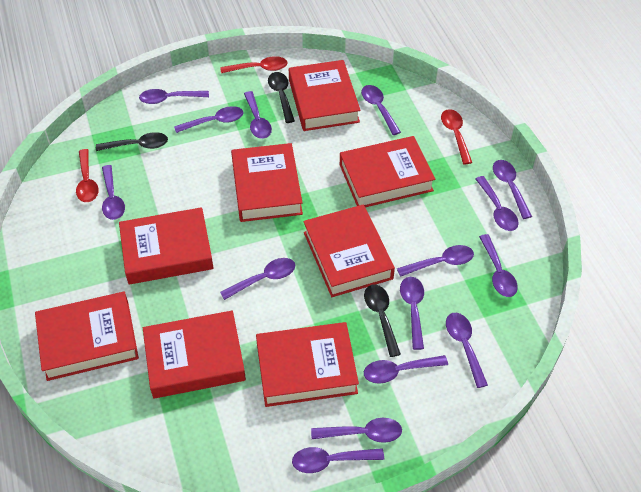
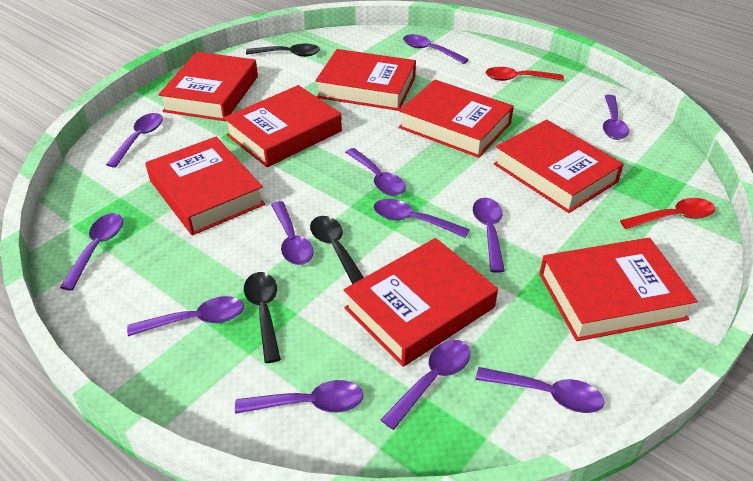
purple spoon: [102,165,125,220] [139,89,209,104] [174,106,243,133] [220,258,295,300] [244,91,272,139] [292,447,384,473] [311,418,402,443] [361,85,401,135] [364,355,448,384] [397,245,474,277] [400,277,424,350] [446,313,488,388] [476,176,519,231] [479,234,518,297] [493,160,532,219] = 15 -> [60,213,123,291] [106,113,163,168] [127,296,244,336] [235,380,363,414] [271,201,313,265] [345,148,406,196] [374,199,470,238] [381,340,470,430] [403,34,469,64] [473,198,505,273] [476,367,604,413] [603,95,629,140] = 12
red spoon: [76,149,99,202] [220,56,287,73] [441,109,472,164] = 3 -> [486,67,564,81] [620,198,715,229] = 2

